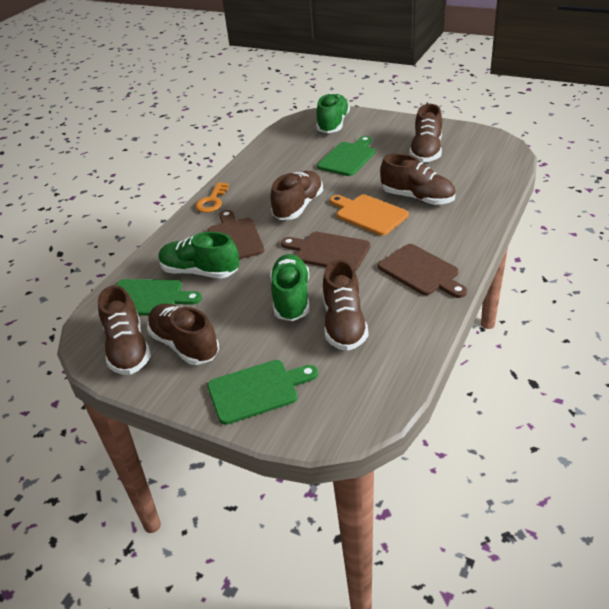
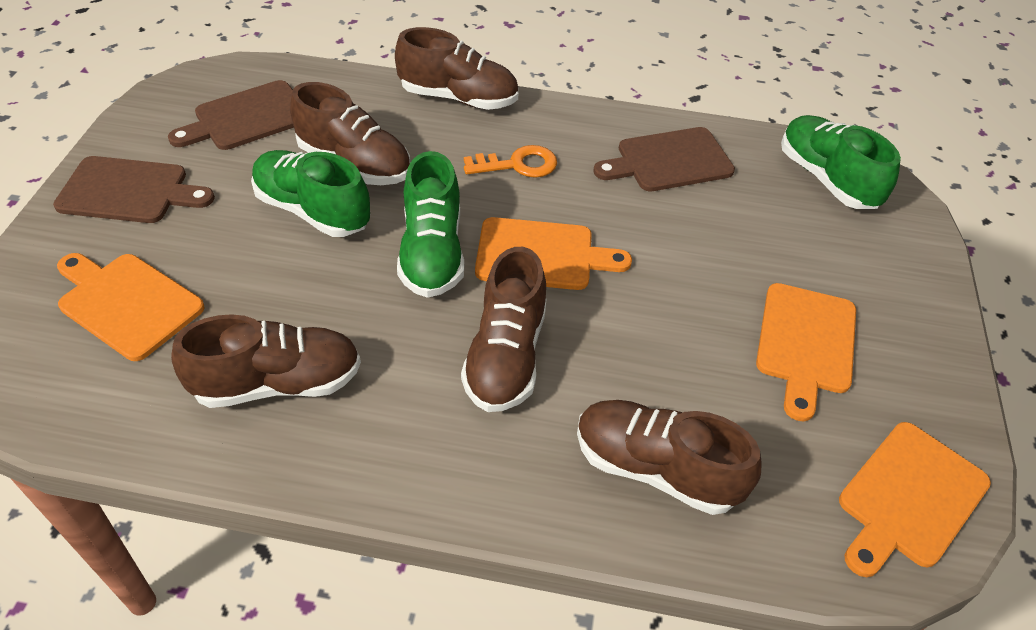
brown shoe: [98,285,151,375] [147,303,219,365] [271,171,323,220] [323,259,368,351] [380,154,456,205] [409,104,442,162] = 6 -> [171,314,361,408] [290,82,410,185] [395,27,518,110] [461,247,547,412] [577,400,762,515] = 5
green cutting board: [116,279,202,316] [207,360,318,425] [317,136,375,176] = 3 -> none = 0
orange cutting board: [330,195,409,236] = 1 -> [57,253,205,361] [475,217,632,290] [756,283,856,421] [839,422,991,577] = 4

